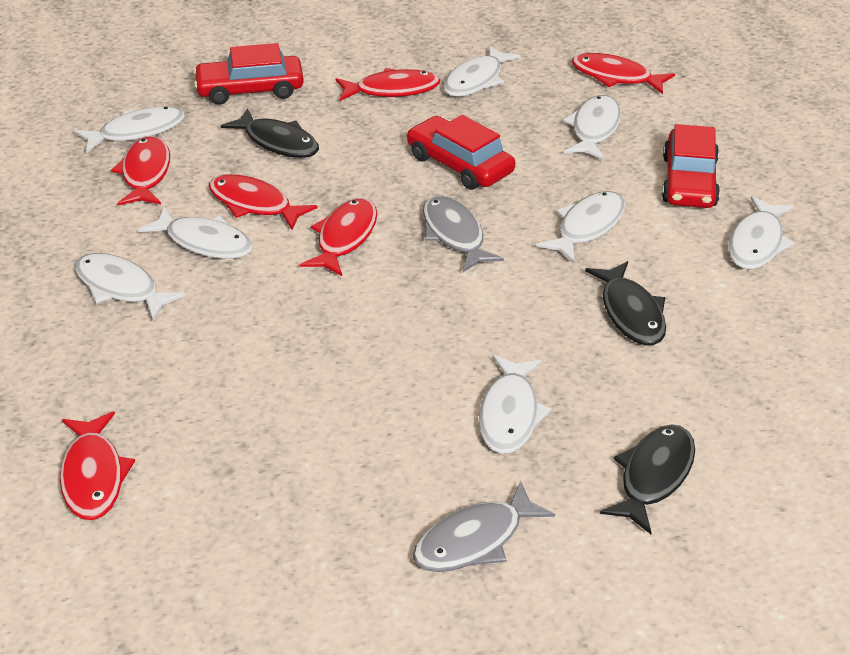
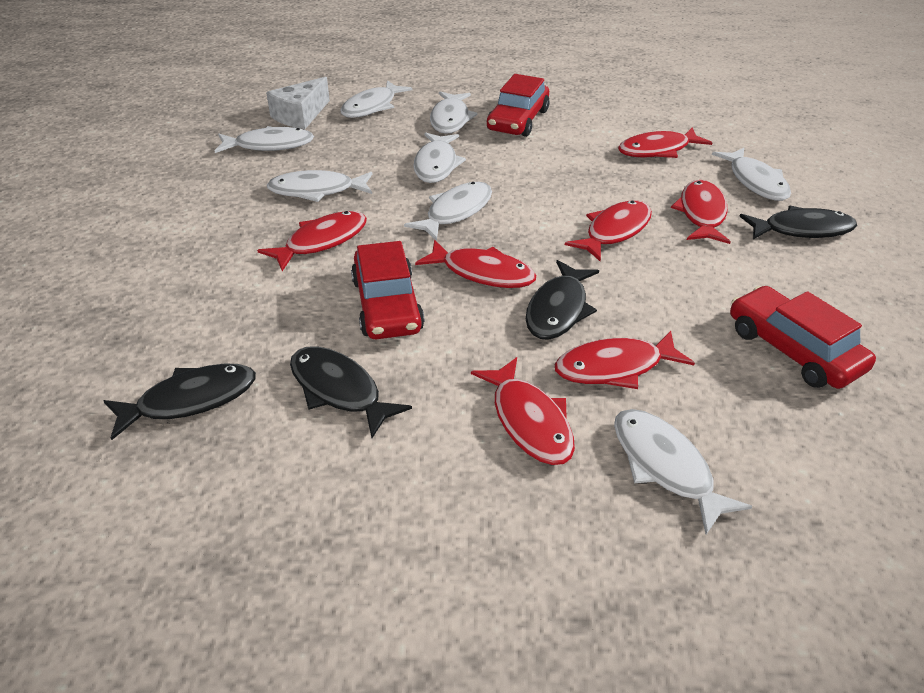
black fish: [221,108,319,158] [585,261,666,346] [600,424,695,534] = 3 -> [103,364,256,440] [290,346,412,438] [526,260,599,340] [739,206,857,239] = 4
grey fish: [413,481,555,572] [423,195,504,272] = 2 -> none = 0
red fish: [60,411,135,520] [111,136,170,205] [209,174,318,230] [300,198,377,276] [336,68,441,101] [572,53,675,94] = 6 -> [257,211,367,271] [415,240,536,288] [471,357,575,465] [555,331,695,389] [565,200,652,261] [618,128,712,158] [671,180,731,244] = 7
white cheese: none = 0 -> [266,77,330,129] = 1

